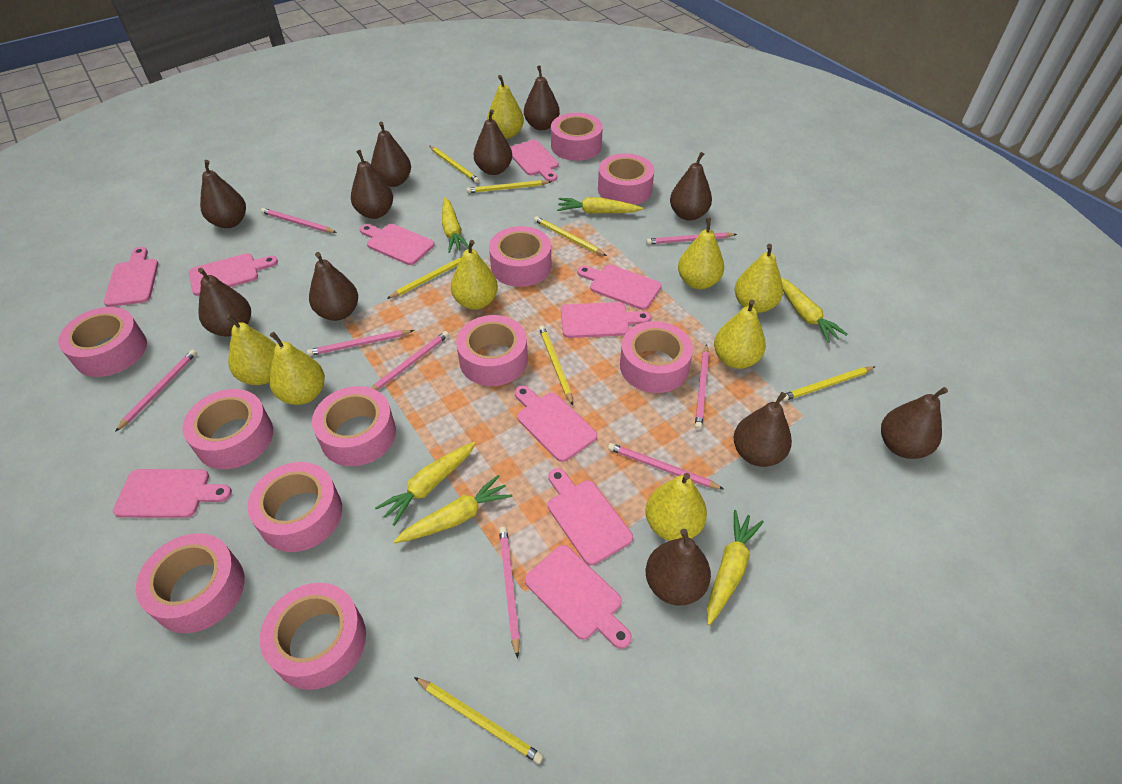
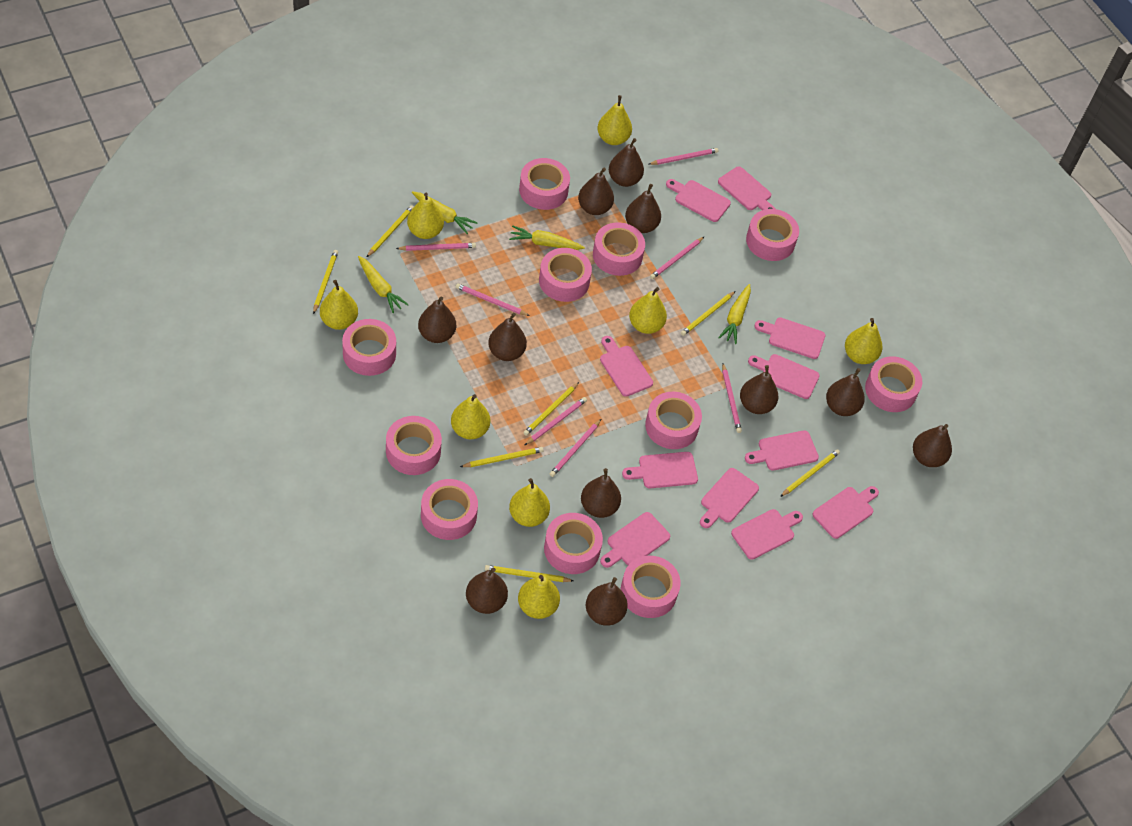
pink cutting board: [104,247,158,307] [113,469,232,518] [189,253,278,296] [360,224,435,265] [510,140,559,182] [515,385,597,462] [525,545,632,649] [548,468,633,565] [561,302,651,338] [577,265,662,310] = 10 -> [600,336,653,397] [600,512,670,568] [622,452,698,488] [666,179,731,222] [700,468,759,528] [718,166,775,210] [731,509,803,560] [745,430,819,471] [748,354,820,399] [754,318,825,359] [812,486,879,539] = 11
pink pencil: [115,350,197,432] [261,208,337,233] [307,330,414,356] [371,331,449,390] [499,527,520,658] [608,443,724,489] [646,232,737,245] [695,344,709,430] = 8 -> [396,243,476,251] [455,283,530,316] [525,397,587,445] [550,419,601,477] [649,148,718,165] [650,237,704,279] [722,363,742,433] = 7
yellow carrot: [375,442,476,526] [394,475,512,543] [442,197,469,253] [557,197,643,214] [707,510,764,625] [781,278,848,343] = 6 -> [358,256,409,313] [412,191,478,234] [509,226,585,250] [718,284,751,344] = 4

